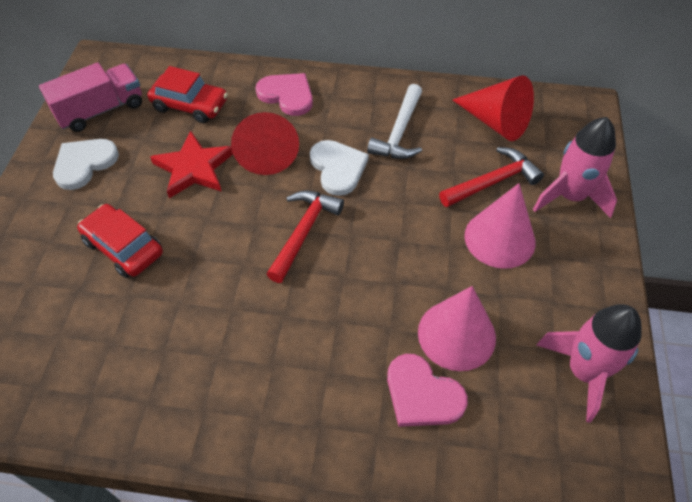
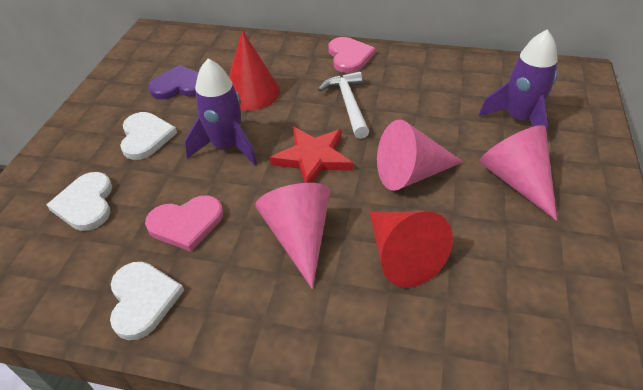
pink cone: [418,286,496,371] [464,183,536,269] = 2 -> [255,183,330,289] [377,120,463,191] [480,125,557,221] = 3
pink rocket: [533,117,617,218] [537,304,642,423] = 2 -> none = 0
pink truck: [39,63,142,132] = 1 -> none = 0
purple heart: none = 0 -> [148,65,199,99] = 1
purple rocket: none = 0 -> [185,59,257,165] [479,30,558,132] = 2
red car: [77,204,163,278] [147,66,228,123] = 2 -> none = 0
red hammer: [267,191,344,283] [439,147,544,207] = 2 -> none = 0
white heart: [53,139,119,190] [310,140,369,196] = 2 -> [47,172,112,231] [110,262,184,340] [120,112,177,160] = 3

